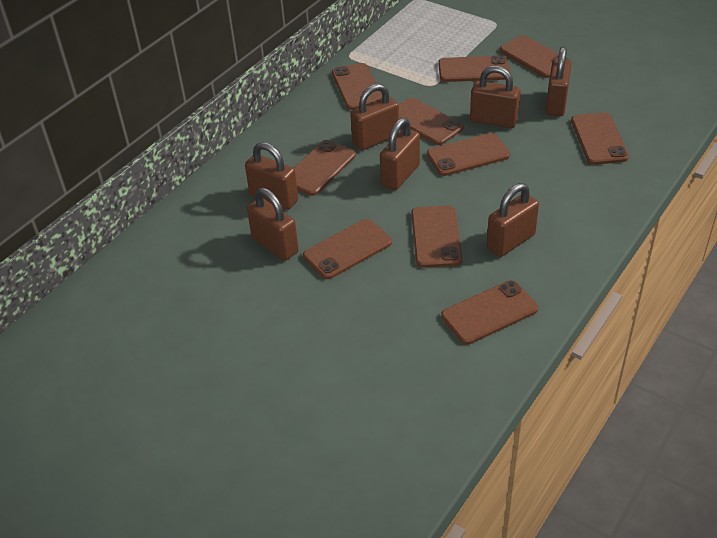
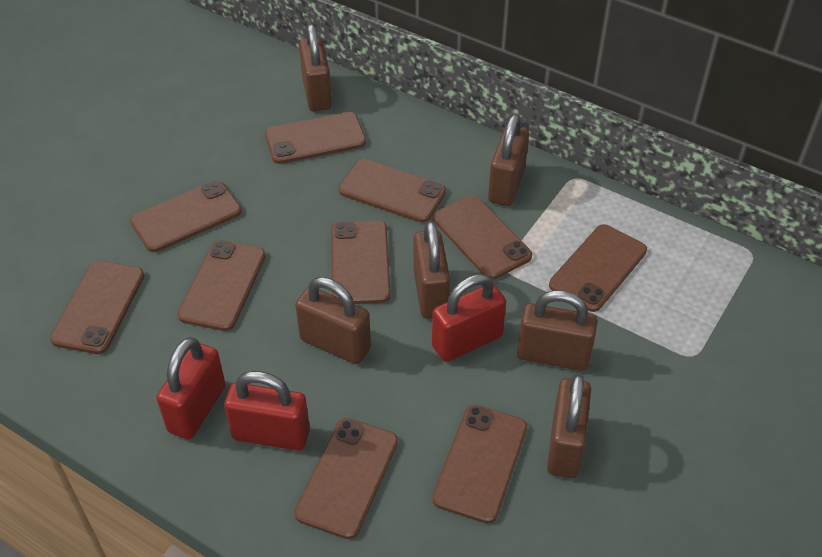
brown padlock: [245,142,298,210] [247,188,299,261] [350,84,399,150] [380,118,420,190] [470,66,521,128] [487,183,539,257] [546,46,571,116] = 7 -> [295,277,371,364] [299,24,332,111] [413,221,450,319] [488,114,529,206] [517,290,598,371] [547,374,591,478] = 6
red padlock: none = 0 -> [156,337,226,439] [224,371,310,451] [432,274,506,362] = 3

